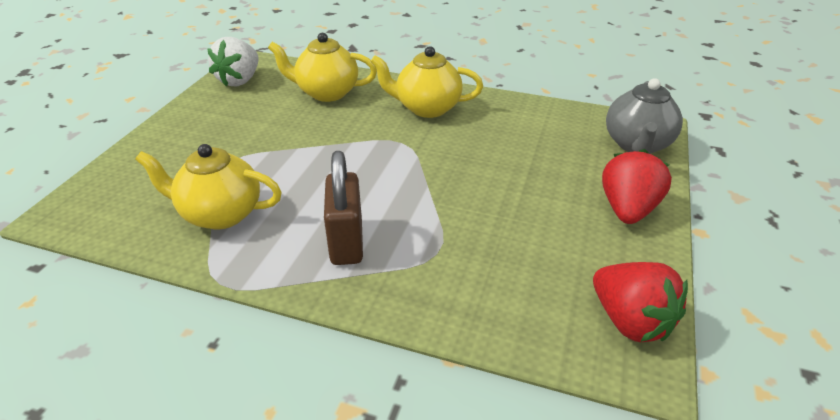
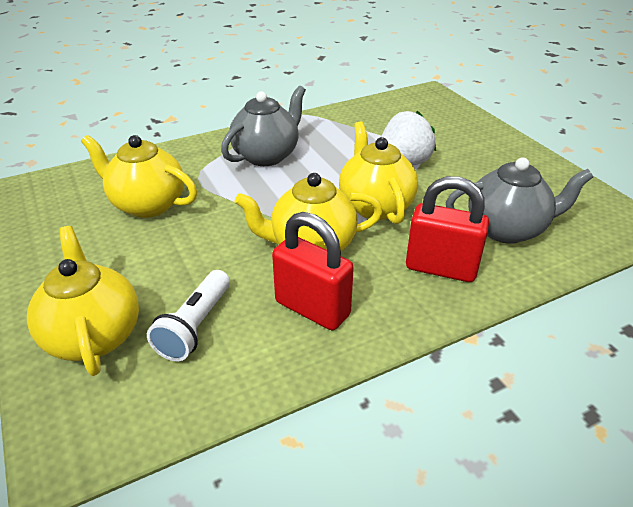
brown padlock: [324,151,363,265] = 1 -> none = 0
grey teapot: [606,78,683,154] = 1 -> [221,86,306,166] [446,157,593,244] = 2
red padlock: none = 0 -> [272,212,354,330] [406,176,489,282] = 2
red strawberry: [593,262,688,342] [602,149,672,224] = 2 -> none = 0
white flashlight: none = 0 -> [147,270,230,361] = 1
yellow teapot: [135,144,282,230] [268,33,377,102] [370,46,483,118] = 3 -> [27,226,139,376] [81,135,197,218] [235,173,383,251] [339,121,418,224] = 4

